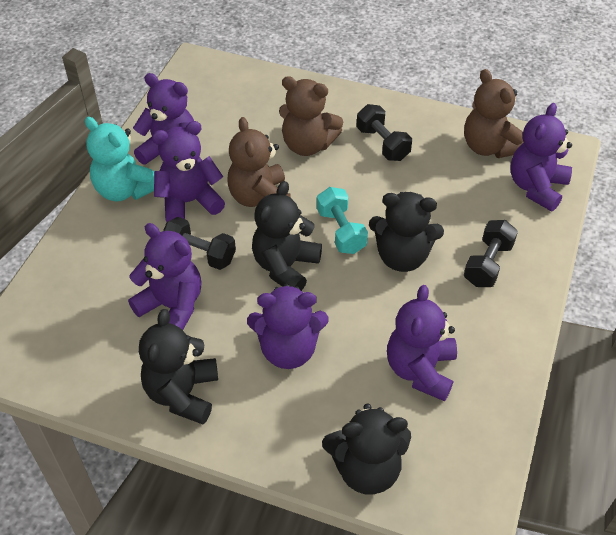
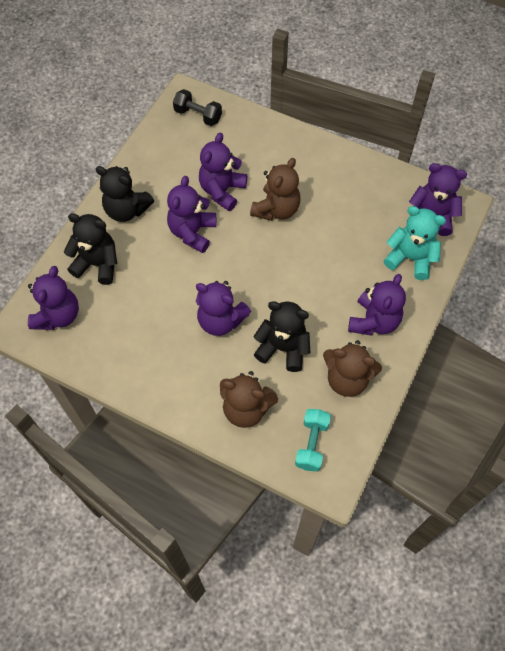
black dumbbell: [163,217,236,270] [356,104,412,161] [464,220,518,287] = 3 -> [173,89,222,126] = 1
black teddy bear: [139,309,218,424] [252,181,322,291] [322,403,411,495] [369,192,444,272] = 4 -> [64,213,117,285] [96,166,154,222] [253,301,310,372] = 3

